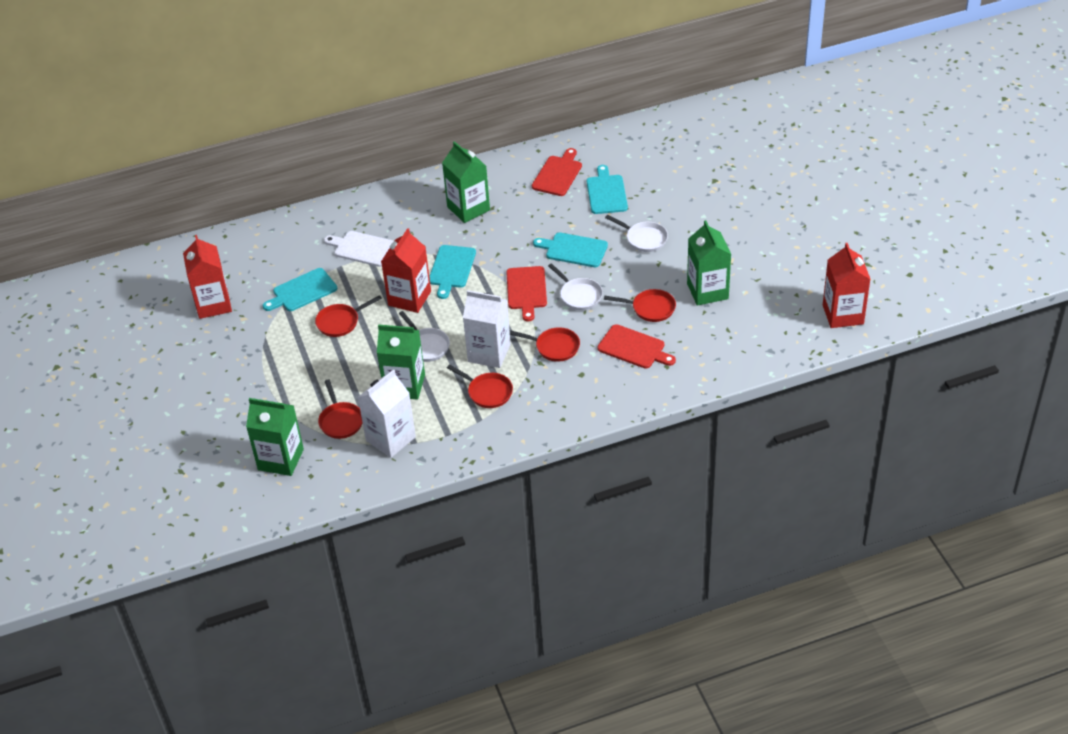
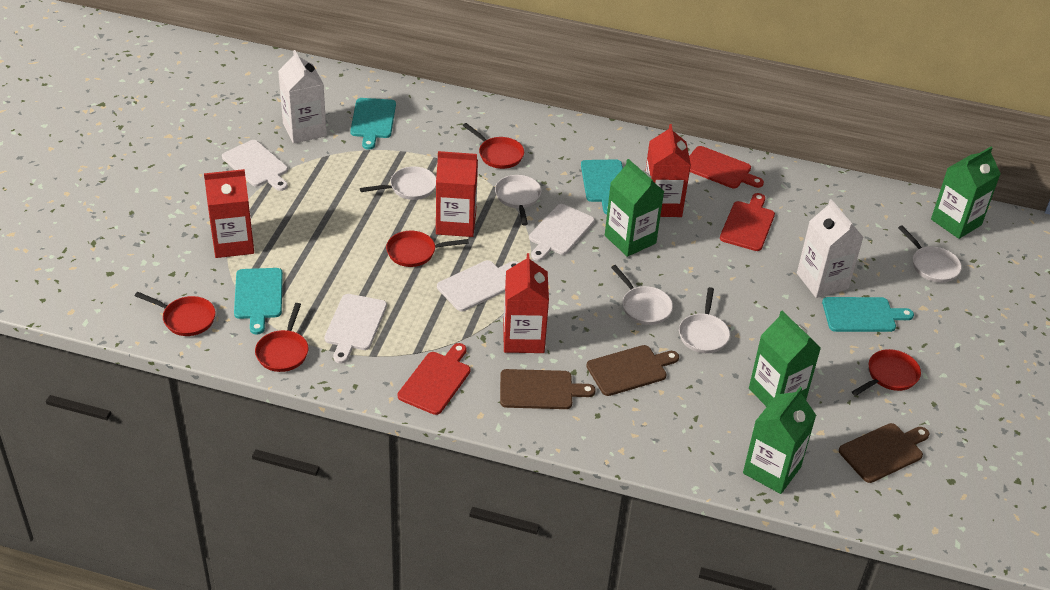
brown cutting board: none = 0 -> [500,369,596,409] [586,345,679,396] [839,423,930,483] = 3
red carton: [183,235,232,319] [381,228,431,313] [823,243,871,328] = 3 -> [204,169,254,258] [436,151,478,237] [503,253,549,353] [645,124,691,217] = 4
white cutting board: [324,231,394,267] = 1 -> [222,140,288,191] [324,294,387,363] [437,260,519,311] [529,204,595,261] = 4
white pan: [399,311,450,362] [548,263,603,310] [605,215,668,252] = 3 -> [360,166,436,200] [495,175,542,226] [611,265,673,325] [679,287,730,353] [898,225,962,283] = 5

